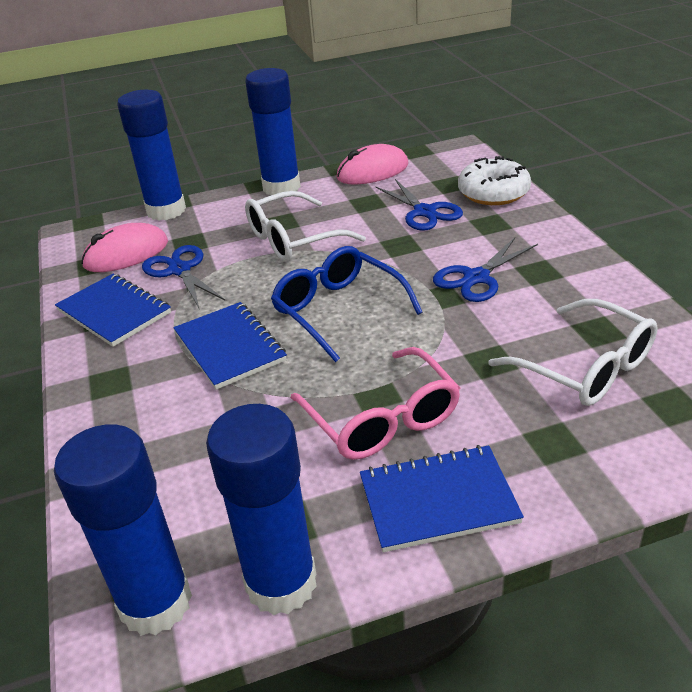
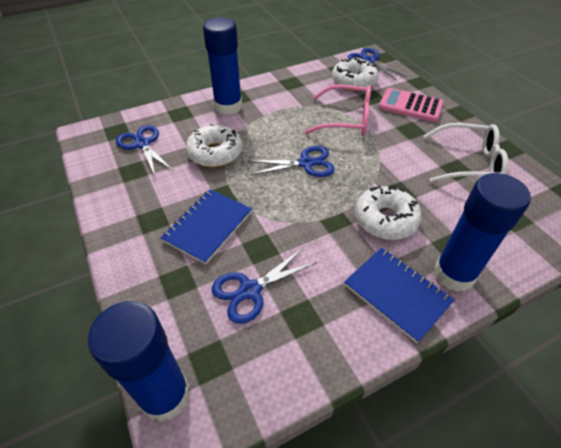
blue glasses: [271,246,423,362] = 1 -> none = 0
blue glue stick: [54,424,192,636] [117,90,186,221] [206,404,317,615] [245,68,301,195] = 4 -> [88,301,190,422] [203,17,242,115] [434,173,531,292] = 3
blue notebook: [55,274,171,347] [173,302,287,390] [360,445,524,552] = 3 -> [161,189,252,264] [344,248,455,343] = 2
blue scissors: [142,245,225,308] [376,179,463,231] [433,237,538,302] = 3 -> [116,125,174,175] [212,248,317,324] [249,146,335,177] [348,48,407,81] = 4
pink calculator: none = 0 -> [379,88,444,122] = 1
pink mouse: [81,223,168,272] [337,144,408,184] = 2 -> none = 0
white donut: [458,156,531,205] = 1 -> [186,123,242,167] [332,58,379,91] [355,185,422,240] = 3
white glasses: [245,191,366,262] [488,299,658,406] = 2 -> [424,123,508,183] = 1

